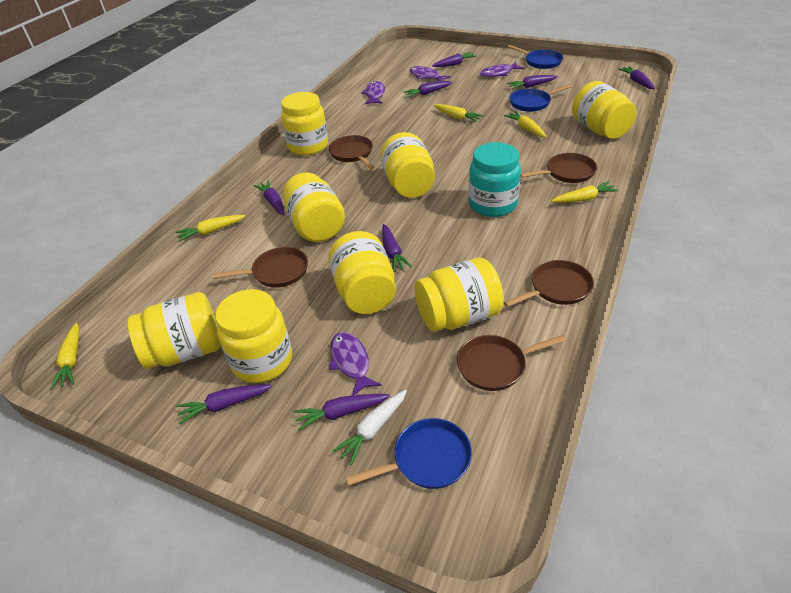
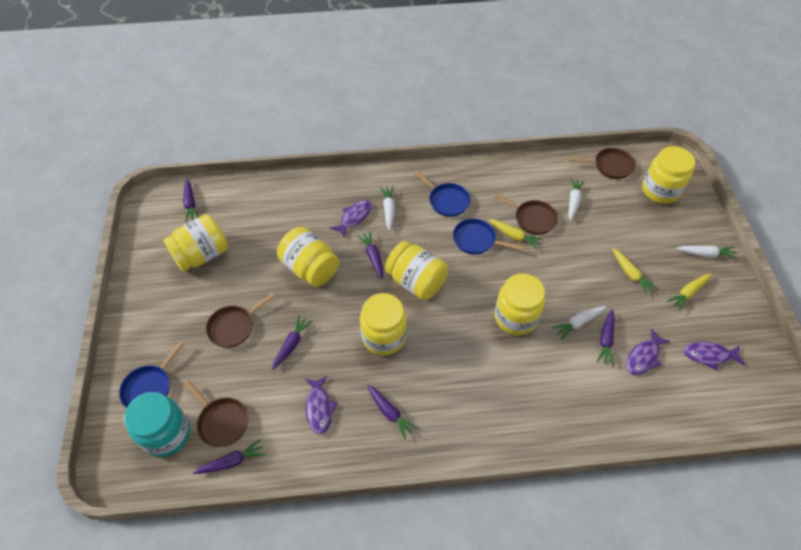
brown pan: [213,247,308,288] [329,135,374,169] [457,335,566,391] [503,260,594,307] [520,153,597,183] = 5 -> [184,380,249,447] [206,293,276,348] [493,193,558,235] [569,148,635,179] = 4
purple carrot: [176,384,272,425] [254,180,285,215] [293,394,390,431] [382,224,412,271] [403,81,453,97] [432,52,477,67] [507,75,558,89] [618,66,655,89] = 8 -> [183,179,199,222] [193,439,265,474] [272,315,312,370] [357,231,383,279] [367,384,418,439] [597,309,615,366] = 6
white carrot: [332,390,407,465] = 1 -> [380,186,395,231] [552,306,606,340] [568,178,584,221] [676,246,737,259] = 4
yellow carrot: [50,323,80,389] [175,215,245,242] [433,104,484,122] [504,111,547,137] [551,182,619,203] = 5 -> [489,219,543,250] [612,248,658,295] [667,273,711,311] = 3
yellow jar: [128,292,221,369] [215,289,292,383] [281,92,328,156] [283,173,345,242] [329,231,396,314] [380,132,435,198] [415,258,504,332] [572,81,636,139] = 8 -> [163,214,228,271] [277,227,339,287] [360,293,407,355] [385,241,449,300] [495,273,545,335] [642,146,695,204] = 6

